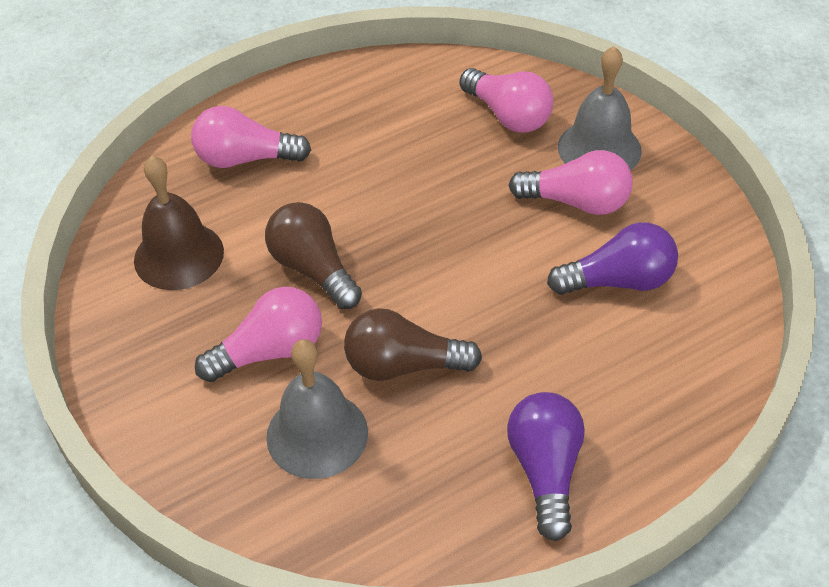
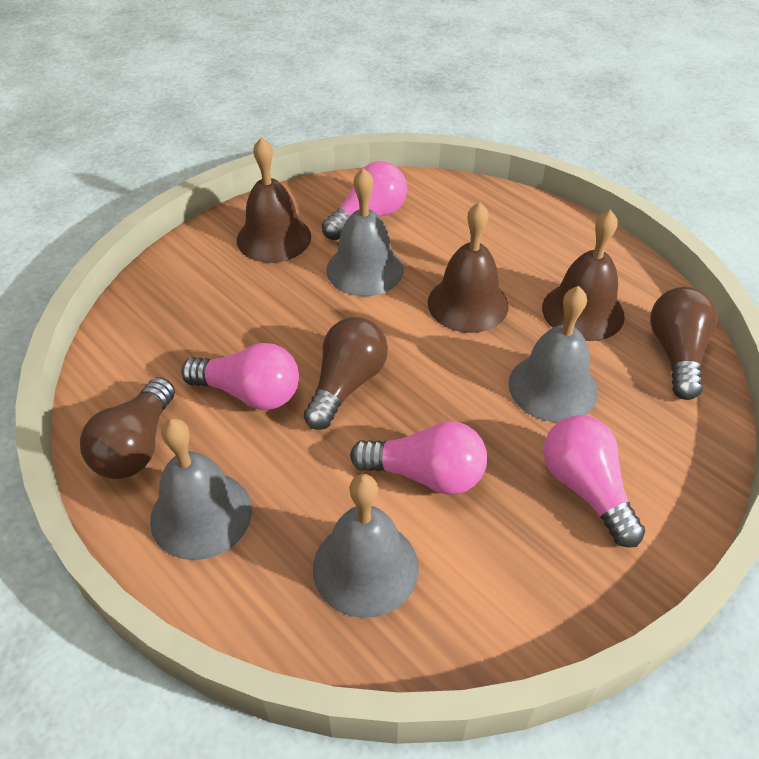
brown bell: [134,156,224,290] = 1 -> [237,137,311,263] [428,202,508,333] [542,210,625,341] = 3
brown light bulb: [265,202,362,309] [344,308,482,381] = 2 -> [80,377,175,479] [304,317,388,430] [650,287,718,400] = 3
grey bell: [266,339,368,479] [558,46,642,171] = 2 -> [150,418,252,560] [313,474,419,618] [326,168,404,296] [509,286,598,422] = 4
purple light bulb: [507,392,585,541] [547,222,678,295] = 2 -> none = 0

